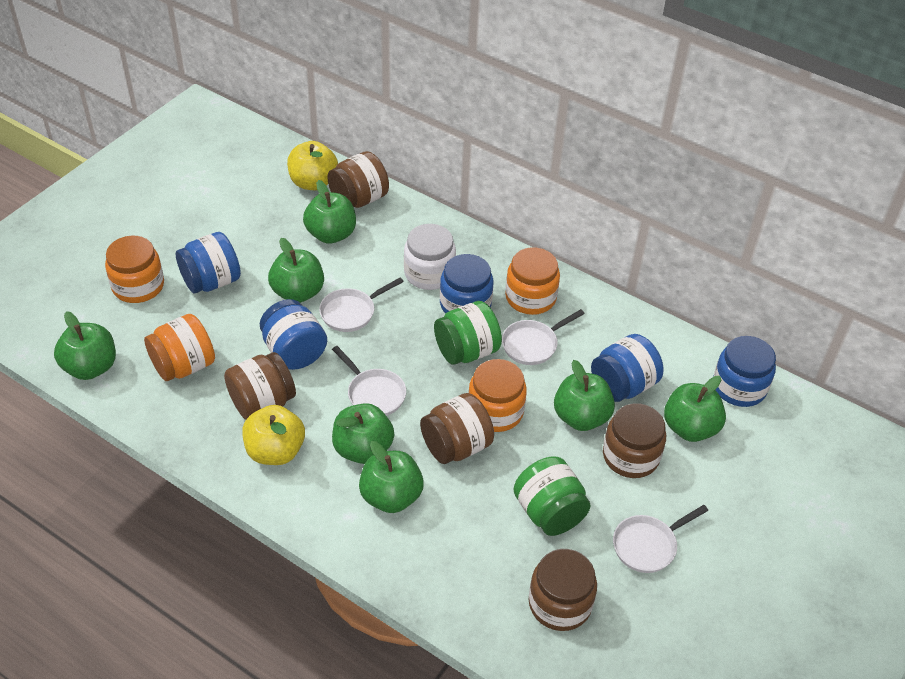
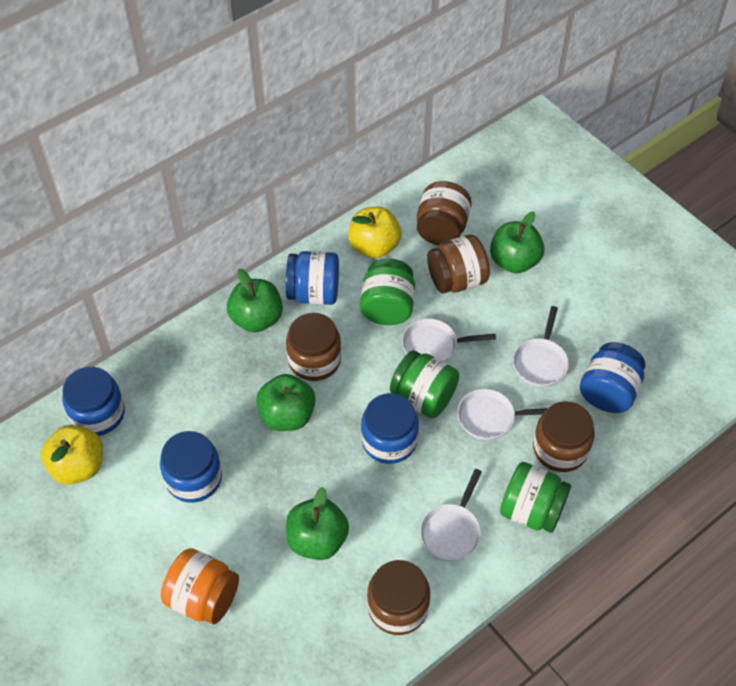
green apple: [54,311,116,380] [268,238,324,303] [303,180,356,244] [332,403,394,464] [359,441,424,513] [554,360,615,431] [664,376,726,442] = 7 -> [227,269,283,333] [256,374,316,431] [286,487,349,560] [490,211,544,274] = 4
green jar: [434,301,502,365] [513,456,591,536] = 2 -> [360,258,415,325] [390,350,459,418] [500,462,571,533] = 3
orange jar: [105,236,164,303] [144,314,215,381] [468,359,527,432] [505,247,560,315] = 4 -> [161,548,239,624] = 1
white jar: [404,224,456,290] = 1 -> none = 0

